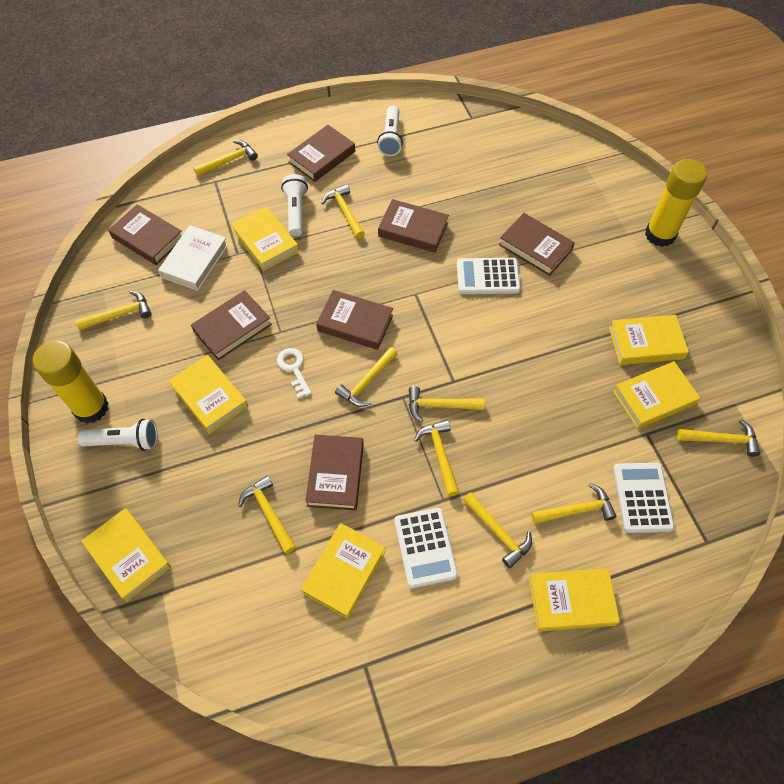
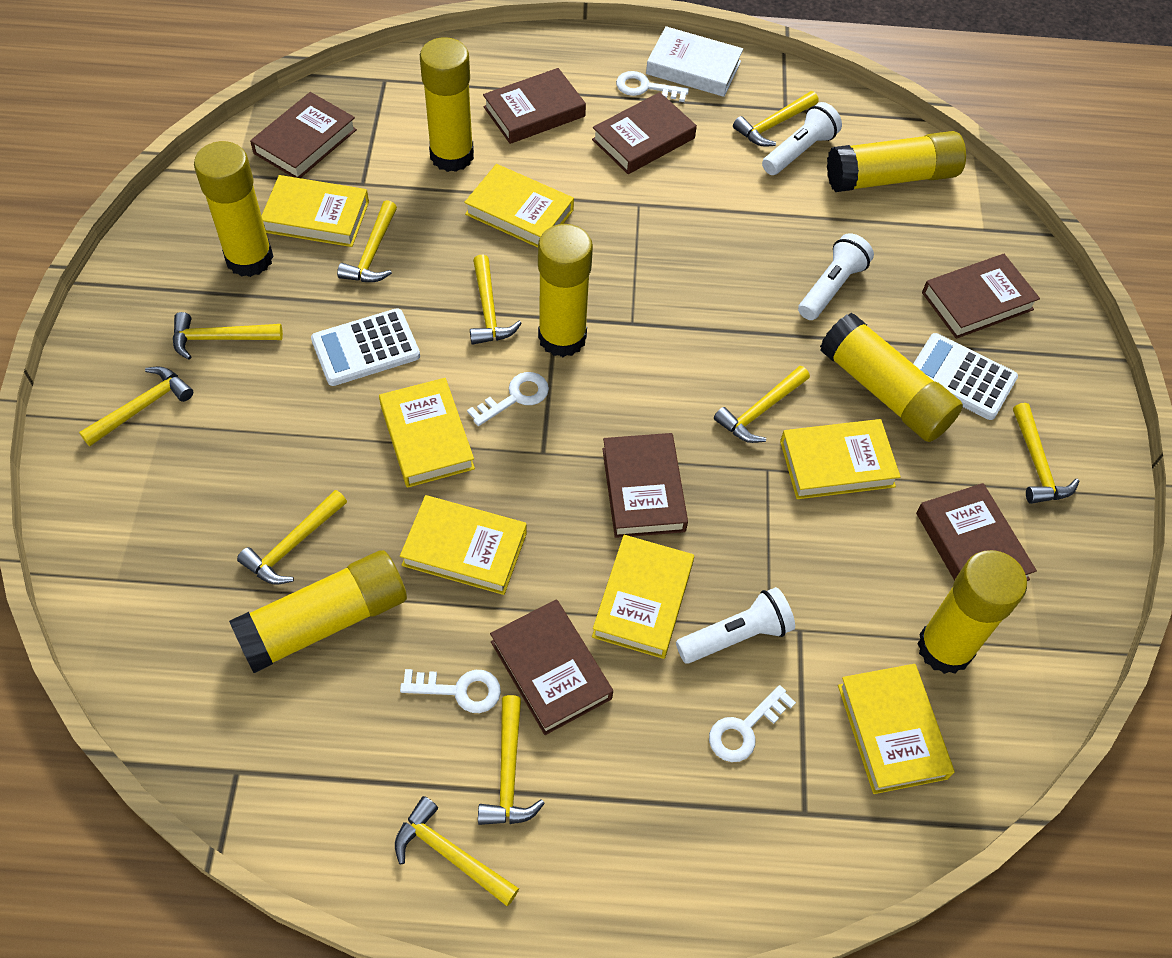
white calculator: [394,508,458,588] [457,258,521,294] [613,463,675,533] = 3 -> [311,308,420,386] [913,333,1018,420] = 2
white key: [277,348,311,398] = 1 -> [400,669,501,713] [467,372,549,426] [616,71,689,102] [709,685,796,762] = 4
yellow glue stick: [33,340,109,423] [645,159,707,247] = 2 -> [194,141,274,277] [229,550,407,673] [420,37,474,172] [538,224,593,357] [820,313,963,442] [827,131,966,192] [917,550,1027,674] = 7

